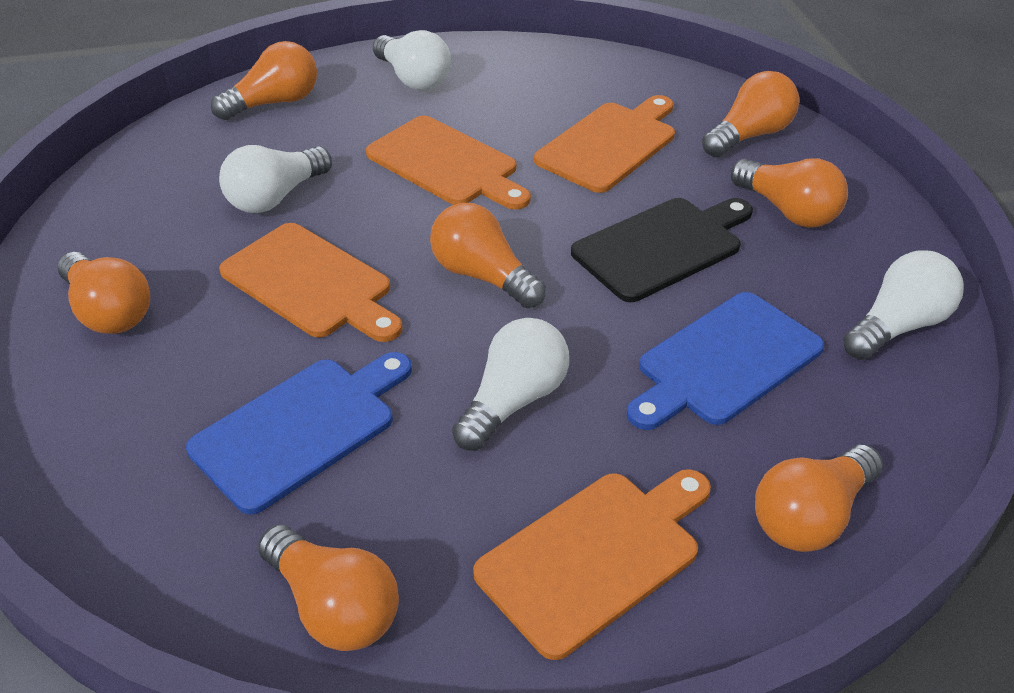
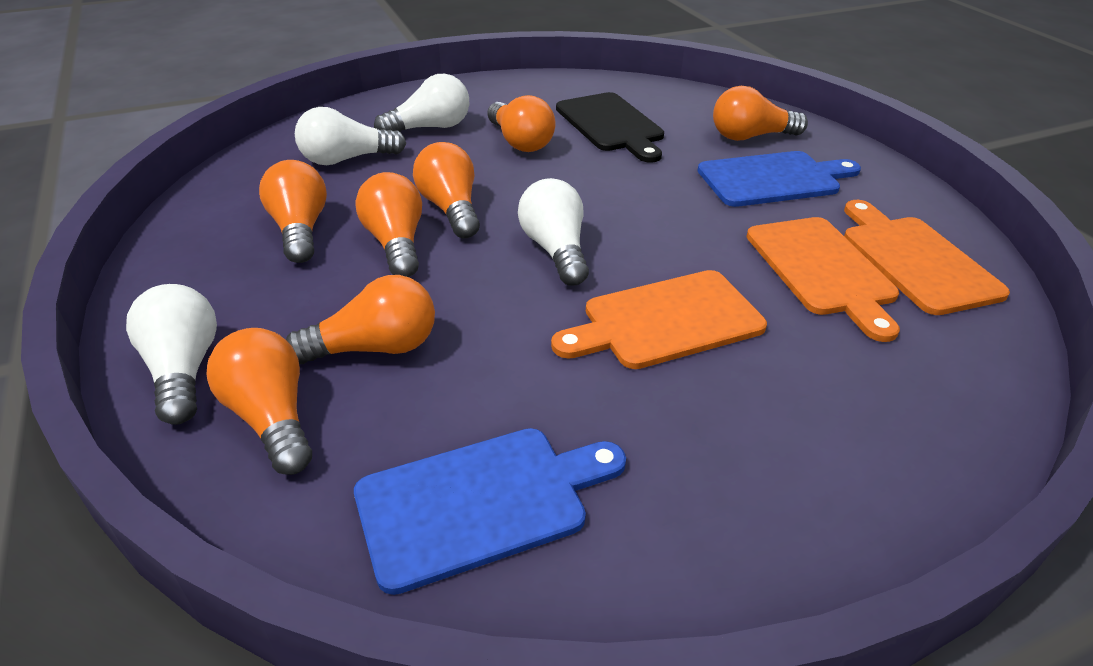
orange cutting board: [219,223,403,342] [366,116,531,210] [473,469,711,660] [534,95,675,193] = 4 -> [551,270,767,369] [746,217,900,342] [844,200,1010,315] = 3

